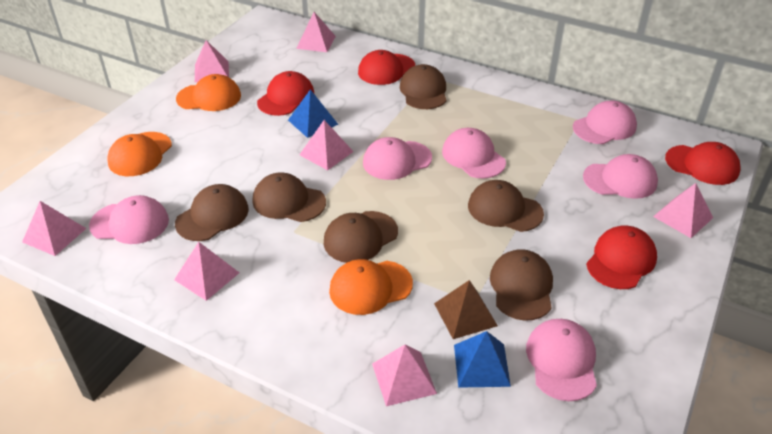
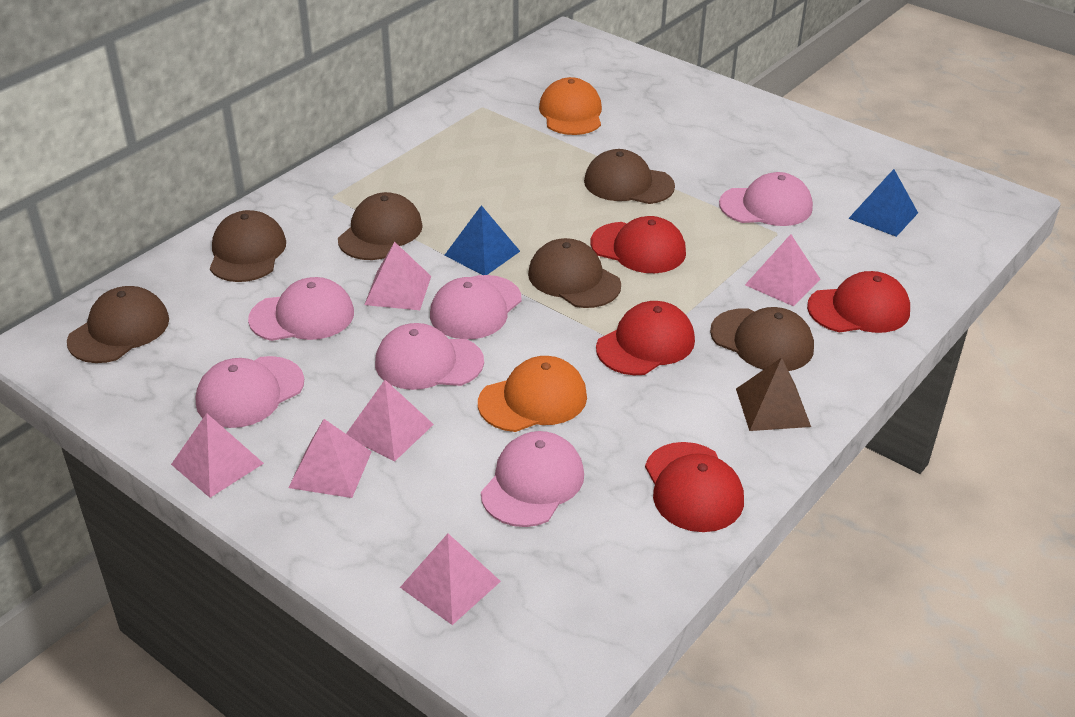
orange cap: [108,132,172,176] [176,74,241,111] [329,259,413,315] = 3 -> [478,356,587,432] [539,77,602,135] = 2
pink pyramid: [22,201,86,256] [174,242,239,301] [195,40,229,82] [296,12,336,52] [299,120,354,170] [372,345,437,406] [653,183,713,238] = 7 -> [171,413,264,498] [288,419,372,498] [346,380,434,462] [364,242,431,310] [400,534,501,625] [745,234,821,306] = 6

